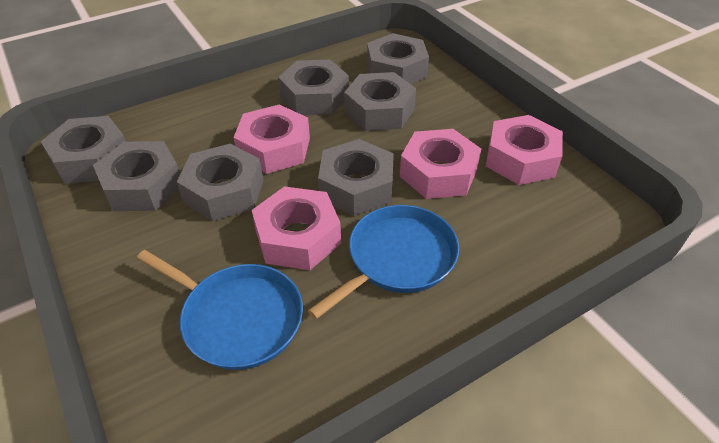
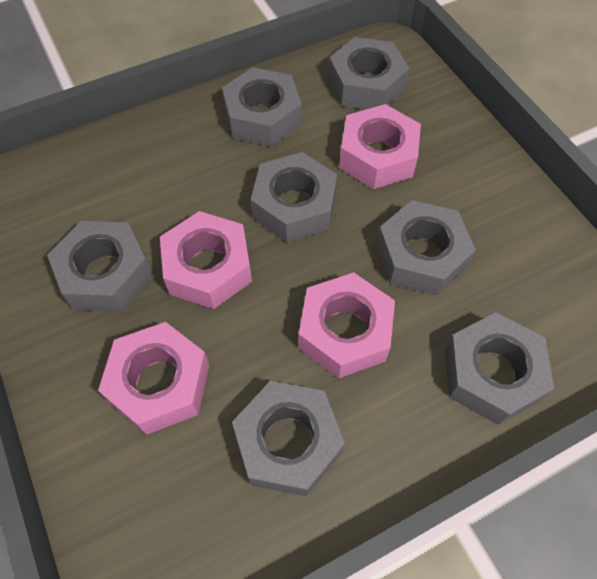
blue pan: [136,250,303,370] [308,205,459,319] = 2 -> none = 0

